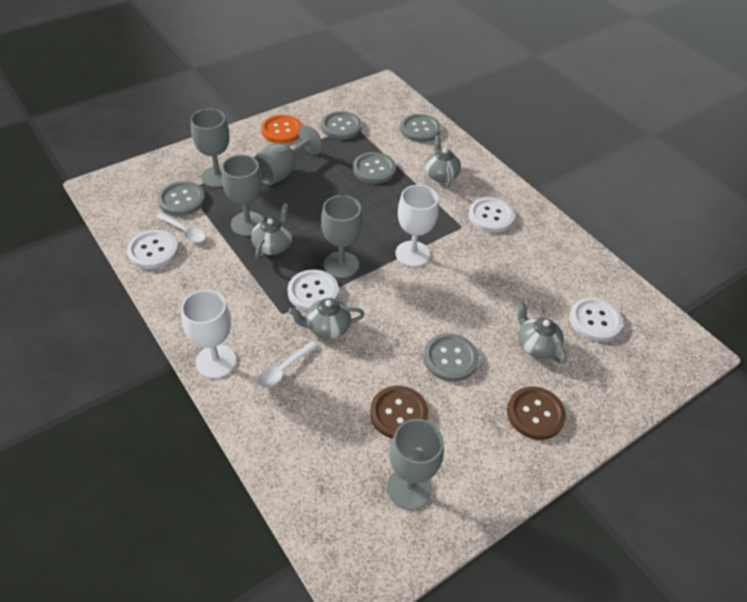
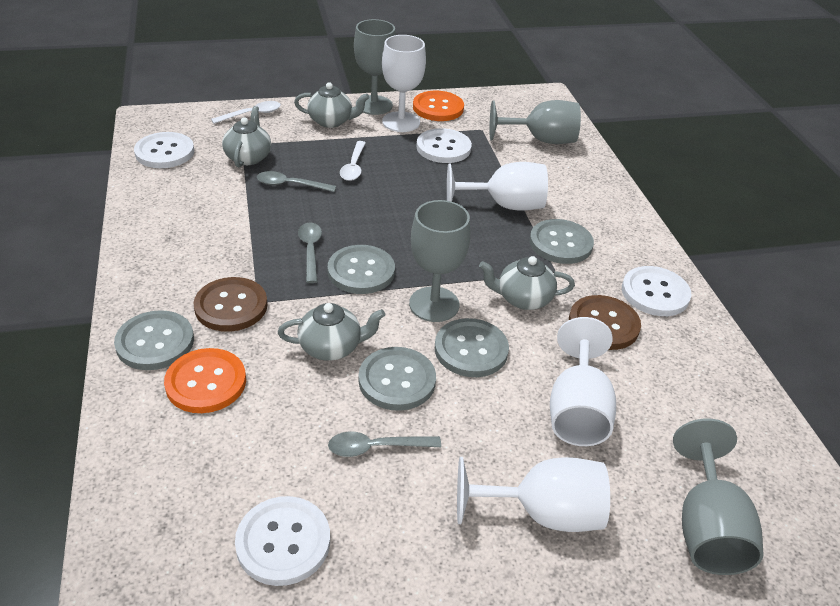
grey goblet: [191,109,229,188] [222,155,264,236] [253,125,323,185] [321,195,363,278] [387,419,444,510] = 5 -> [354,19,396,115] [409,200,470,322] [489,100,581,144] [673,419,764,575] = 4
grey spoon: none = 0 -> [257,171,336,192] [298,222,322,283] [328,431,441,457] = 3
orange button: [261,115,302,144] = 1 -> [164,348,246,413] [413,91,464,121] = 2
white goblet: [181,290,236,379] [395,185,439,267] = 2 -> [382,35,426,132] [447,162,548,211] [457,457,610,532] [550,317,616,446] = 4

